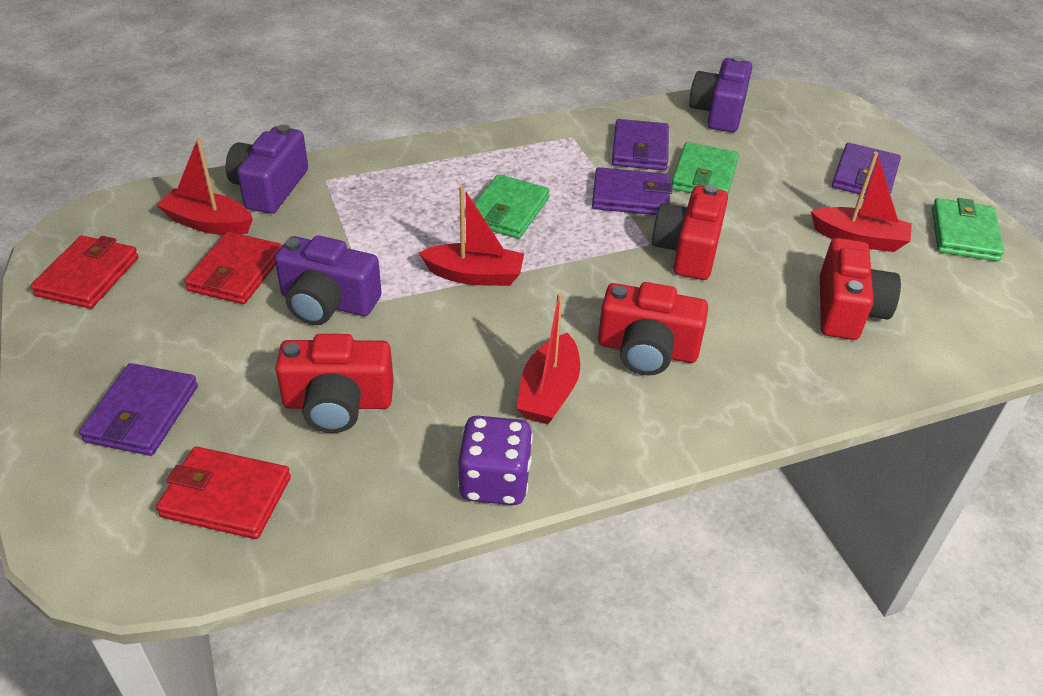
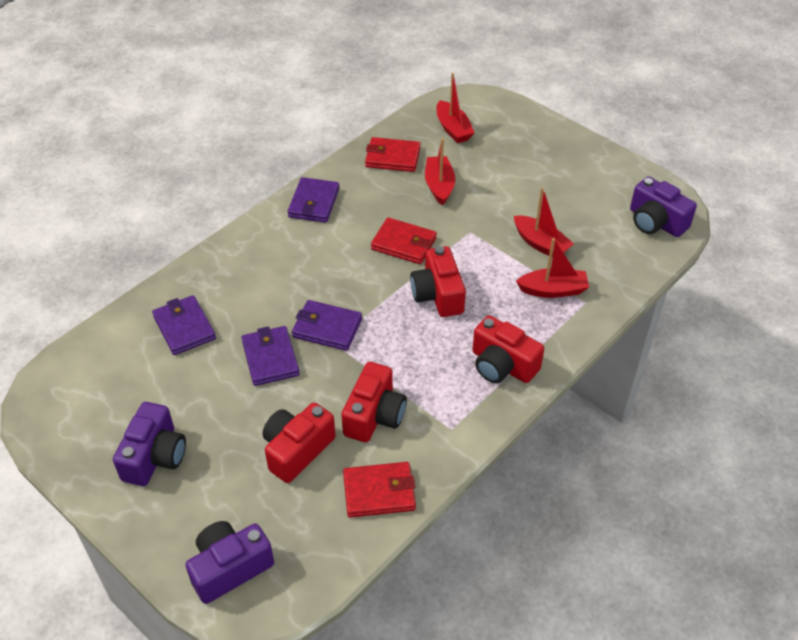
green wallet: [474,174,550,239] [672,142,739,194] [932,198,1004,261] = 3 -> none = 0
purple dice: [458,416,533,505] = 1 -> none = 0

